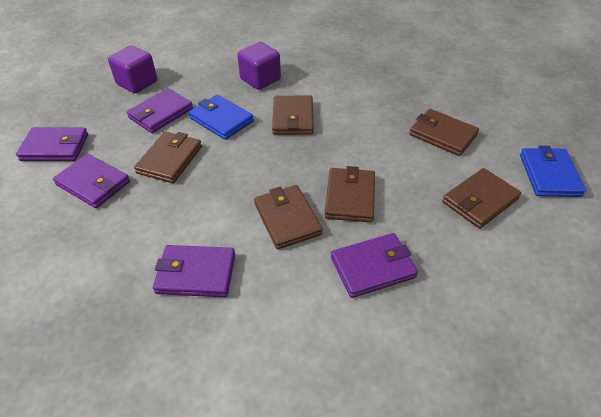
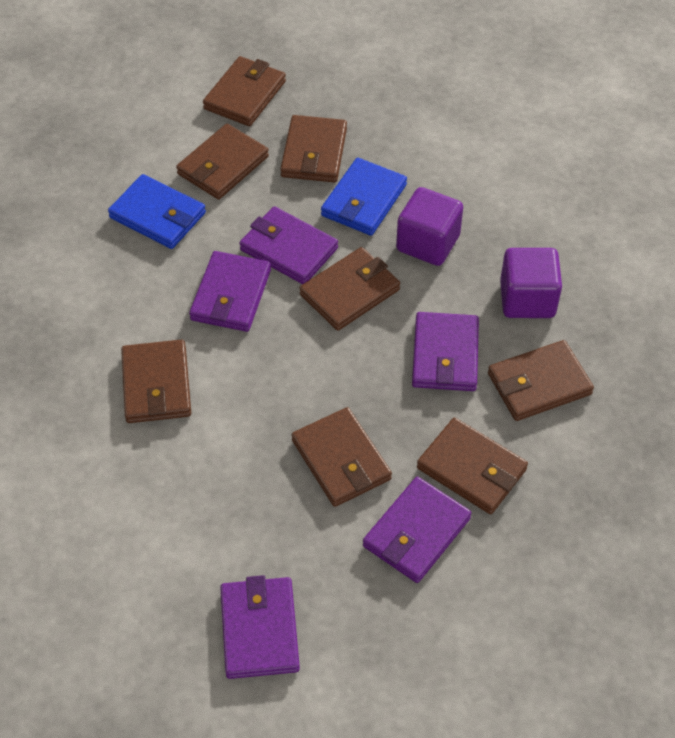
brown wallet: [134,132,202,183] [254,185,323,249] [272,95,313,135] [325,166,375,223] [409,109,479,156] [442,168,521,229] = 6 -> [121,339,191,423] [176,124,269,199] [203,56,286,126] [280,115,347,182] [292,407,392,507] [299,247,400,331] [417,418,528,514] [488,340,594,421] = 8

